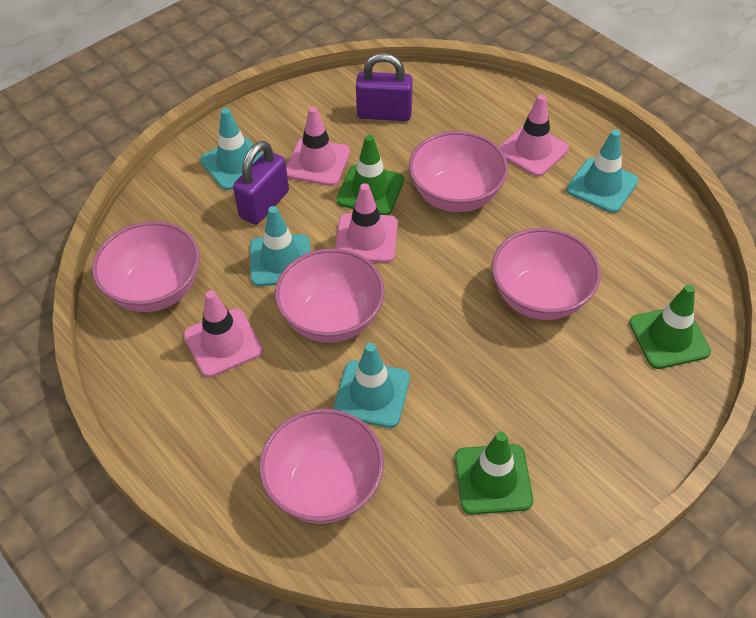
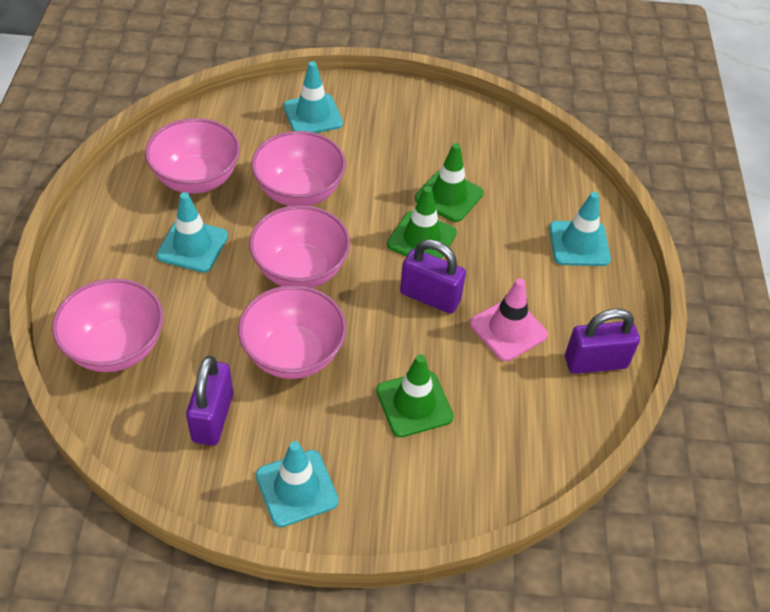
pink traffic cone: [184,291,263,377] [286,106,350,186] [335,183,398,263] [499,94,569,177] = 4 -> [470,278,548,361] = 1
purple padlock: [233,141,289,225] [356,53,413,121] = 2 -> [186,356,233,446] [400,239,466,314] [565,308,640,374] = 3

